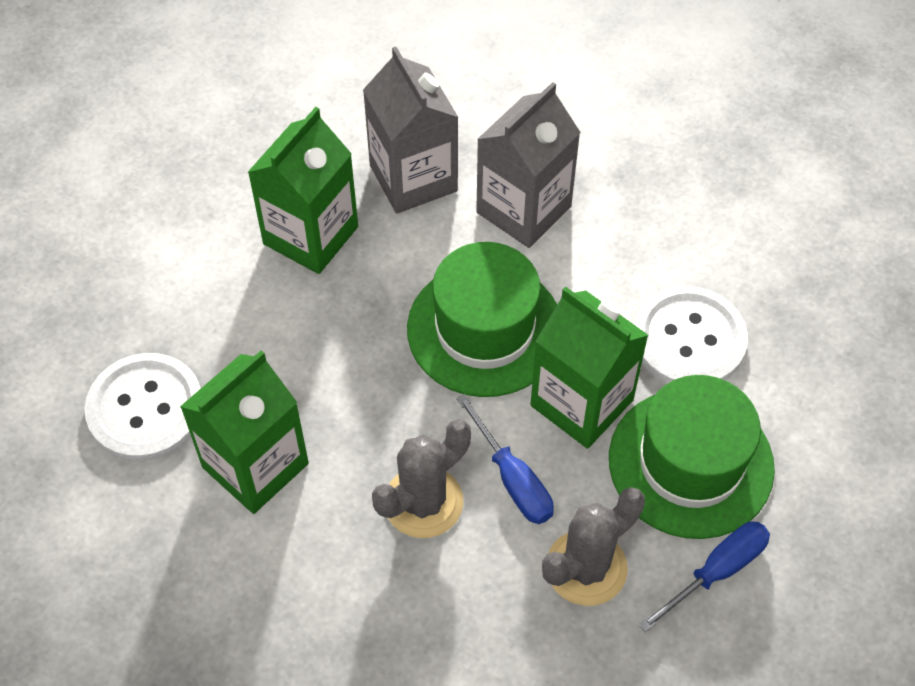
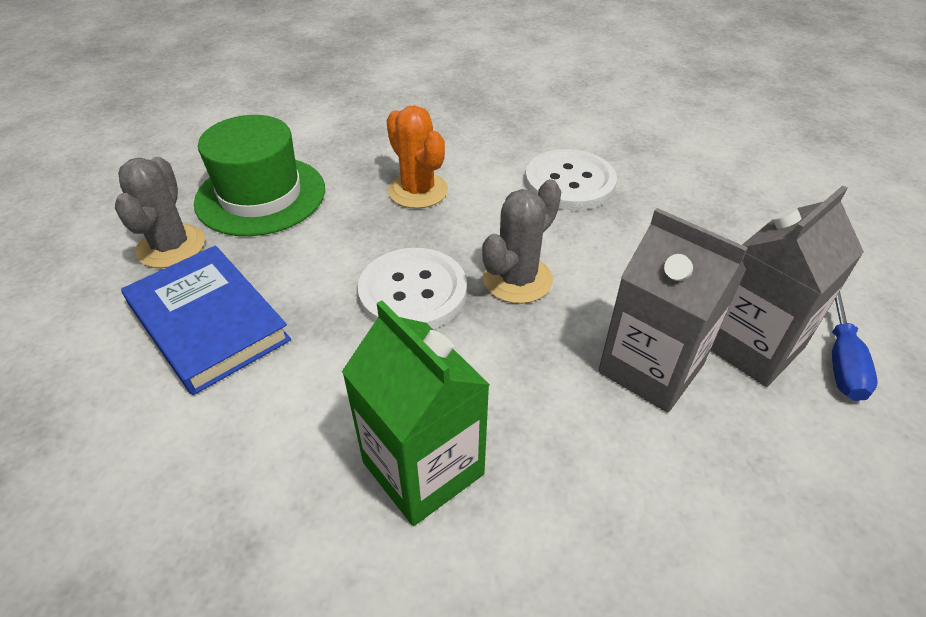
blue book: none = 0 -> [121,245,291,395] = 1
blue screwdriver: [456,394,554,524] [638,521,770,632] = 2 -> [832,292,878,401] = 1
green carton: [180,350,309,514] [248,107,358,274] [530,287,649,449] = 3 -> [342,300,490,526] = 1
green hat: [407,242,557,397] [609,375,775,539] = 2 -> [194,115,325,236] = 1
orange cactus: none = 0 -> [386,105,448,209] = 1

